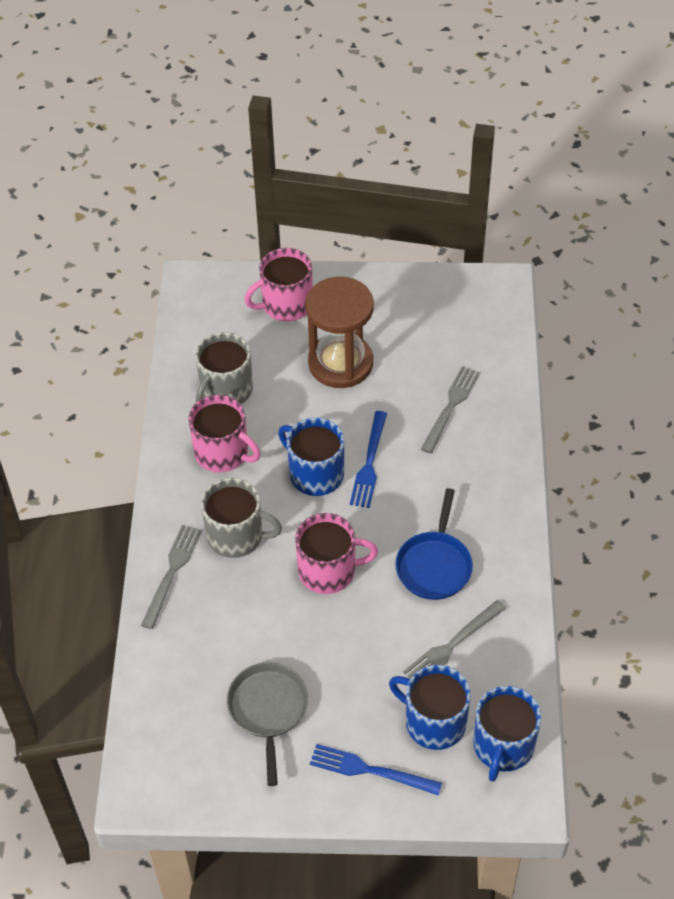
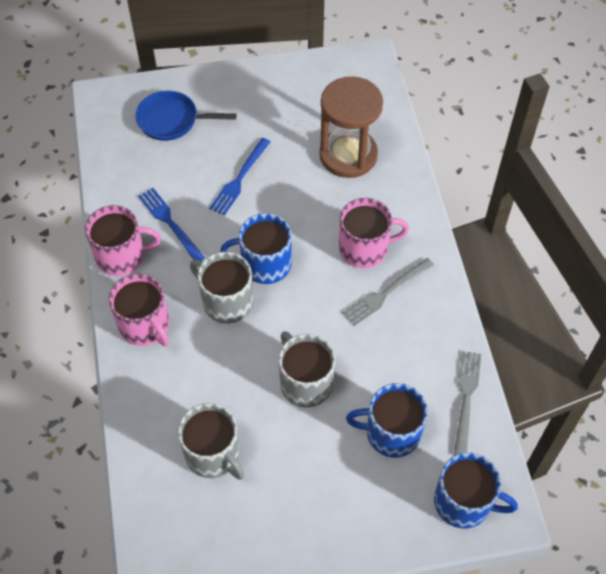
grey fork: [141,525,201,629] [403,600,506,679] [421,366,480,454] = 3 -> [343,258,434,326] [454,351,481,455] = 2
grey mug: [195,332,253,404] [201,478,282,558] = 2 -> [178,403,245,480] [190,252,253,324] [278,331,335,408] = 3
grey pan: [227,662,308,786] = 1 -> none = 0

